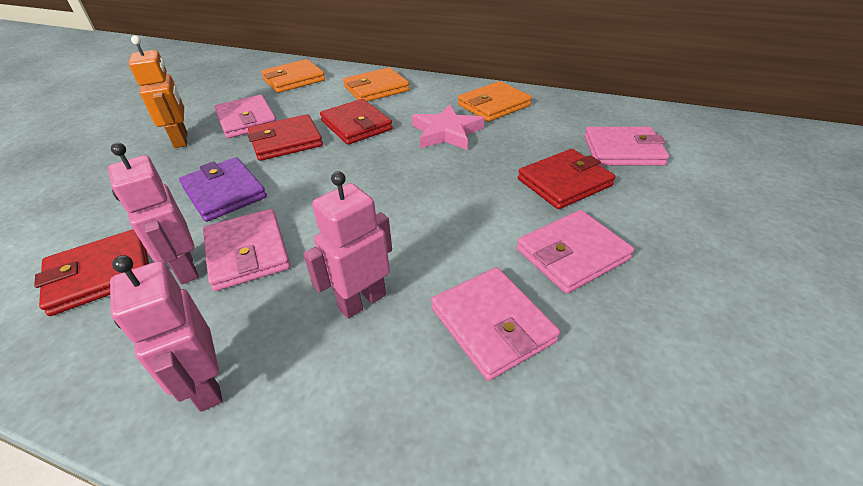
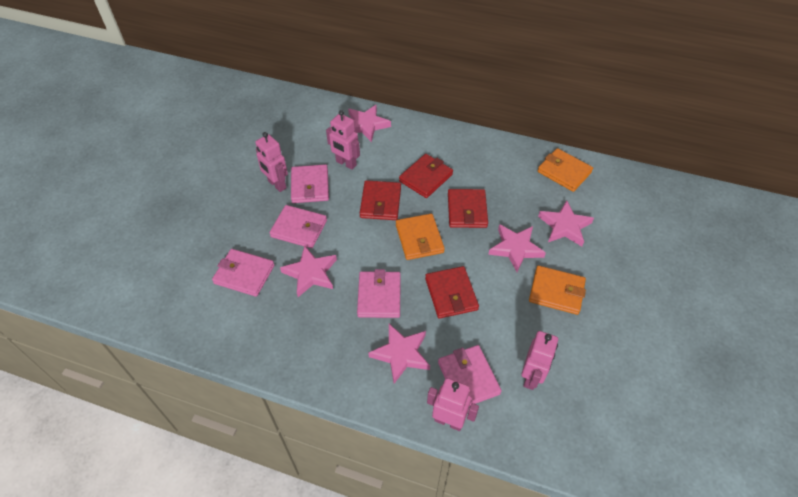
orange robot: [129,36,187,148] = 1 -> none = 0
pink robot: [108,143,199,284] [110,255,223,412] [303,171,392,319] = 3 -> [255,132,288,192] [326,110,360,170] [427,378,479,431] [521,331,558,390] = 4
pink star: [412,104,484,150] = 1 -> [280,245,337,297] [348,104,391,142] [368,324,430,384] [488,224,546,272] [538,200,594,247] = 5
purple wallet: [179,157,267,222] = 1 -> none = 0

